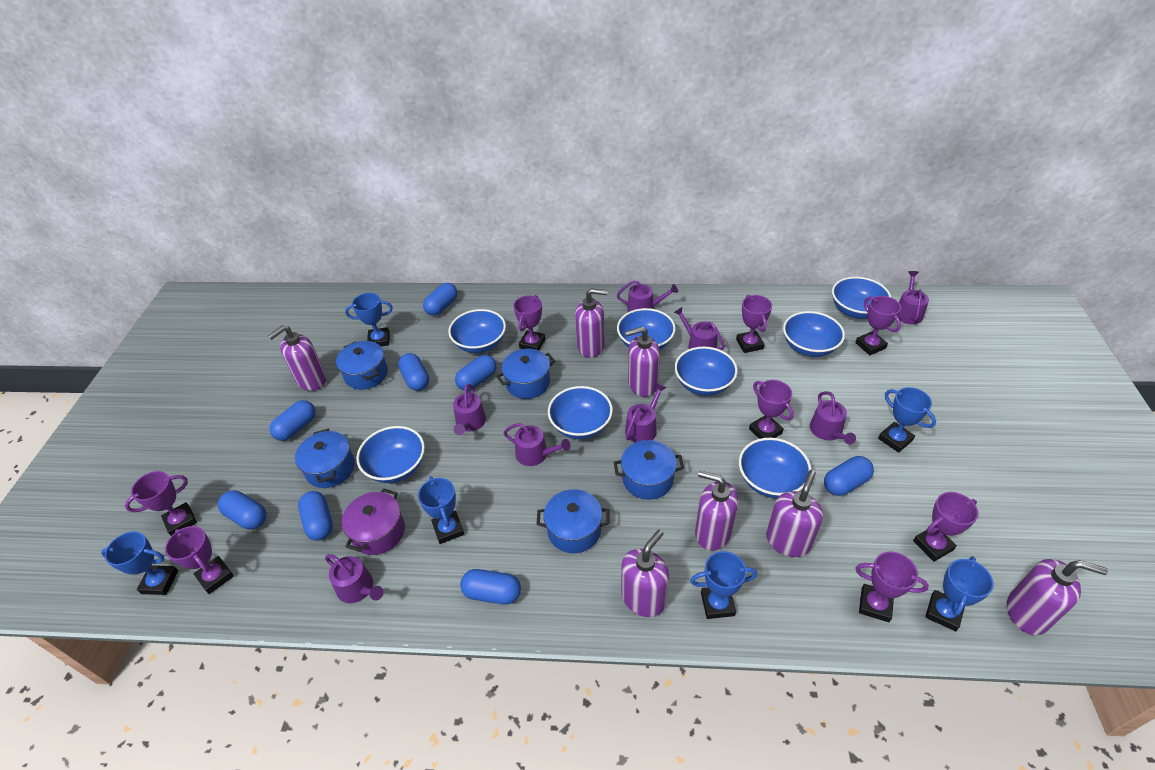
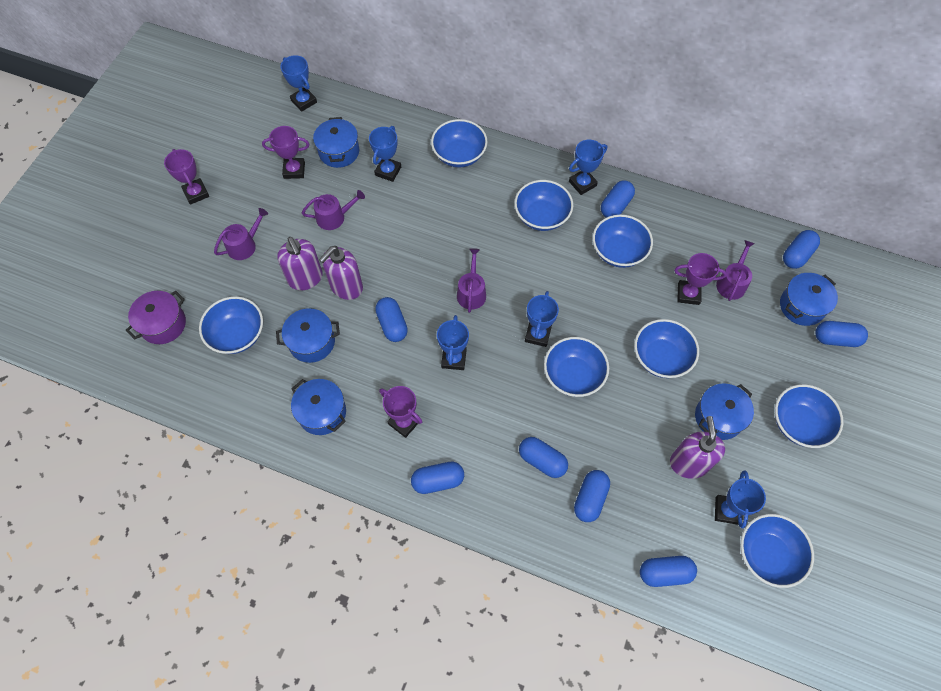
purple soap dispenser: [268,325,326,391] [575,288,608,358] [621,530,669,617] [625,327,660,397] [695,471,738,550] [766,470,823,557] [1007,559,1108,635] = 7 -> [277,237,323,290] [319,246,363,300] [670,416,725,479] = 3
purple trophy: [125,471,197,536] [165,526,234,594] [513,295,546,351] [736,295,772,353] [749,380,794,439] [855,296,901,355] [855,552,929,622] [913,492,979,562] = 8 -> [164,149,209,205] [262,126,309,179] [379,386,422,438] [674,253,727,305] = 4
purple watering can: [325,554,384,603] [453,384,486,435] [503,423,570,466] [617,280,678,312] [625,383,666,443] [674,307,725,350] [810,391,856,445] [898,271,929,324] = 8 -> [214,208,268,260] [302,190,365,230] [457,248,486,313] [716,240,755,301] = 4

